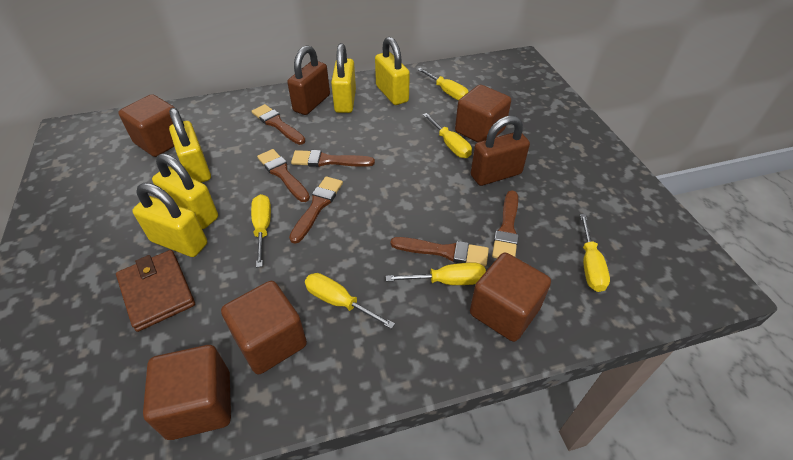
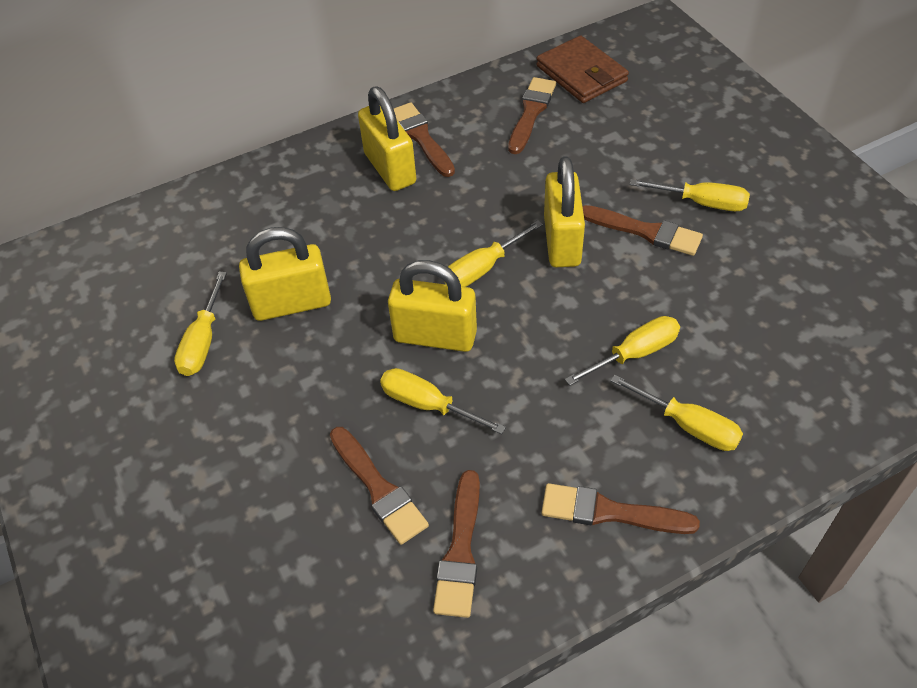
brown cube: [118,94,175,157] [143,345,231,440] [221,281,307,374] [455,85,511,142] [470,253,551,342] = 5 -> none = 0
brown padlock: [287,45,330,115] [471,116,530,186] = 2 -> none = 0
yellow padlock: [132,183,207,257] [152,153,218,229] [169,108,211,183] [331,43,356,113] [375,37,410,105] = 5 -> [239,227,331,321] [358,87,416,191] [388,260,477,352] [544,156,585,267] = 4

